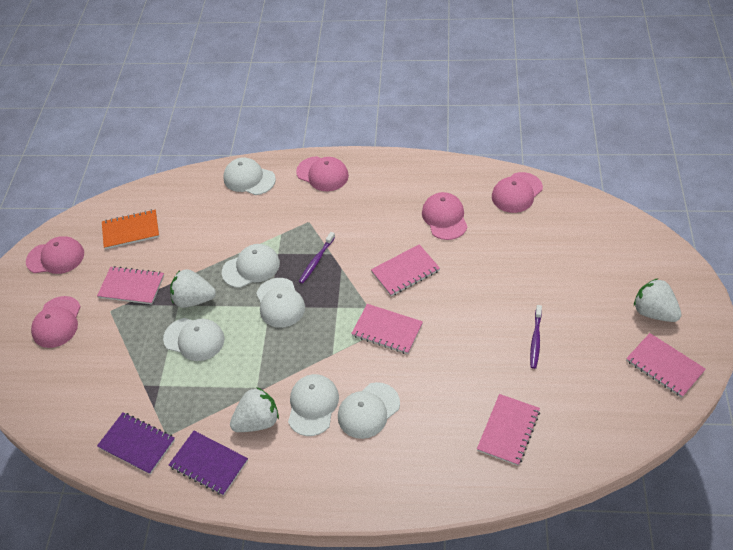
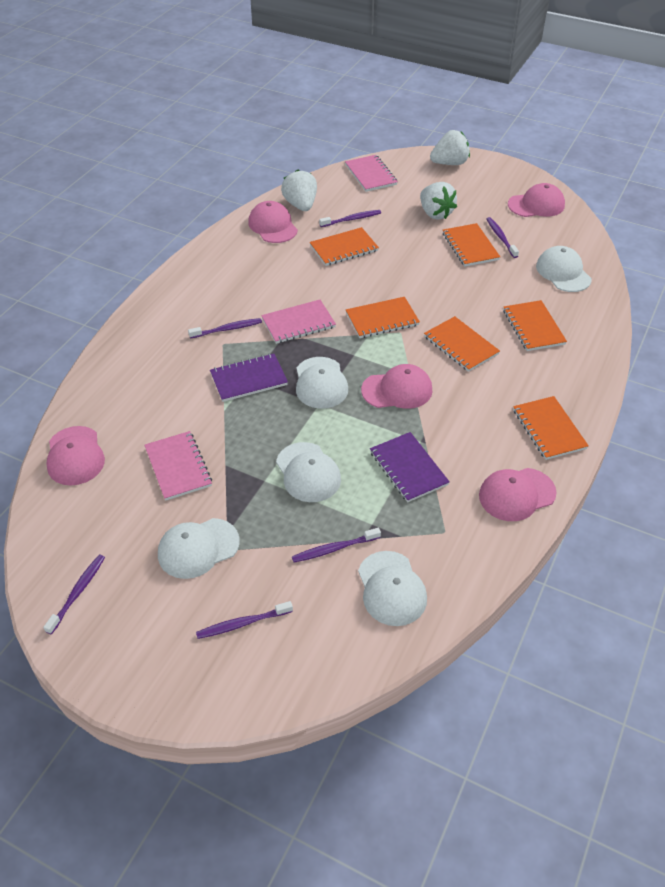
orange notebook: [102,210,159,249] = 1 -> [310,227,379,266] [346,297,420,338] [424,316,500,372] [443,223,500,266] [503,300,567,351] [513,396,589,460] = 6
pink notebook: [97,266,164,304] [351,304,423,354] [371,244,440,296] [477,394,540,466] [626,333,706,398] = 5 -> [144,431,212,501] [261,300,336,344] [345,155,398,192] = 3
purple toothbrush: [299,232,335,284] [530,305,542,369] = 2 -> [43,555,105,635] [188,318,262,339] [196,601,293,639] [292,528,381,563] [319,210,381,227] [486,217,519,258] = 6
white cap: [163,318,224,361] [222,244,280,288] [223,157,276,195] [256,278,305,328] [288,374,339,436] [338,382,400,439] = 6 -> [158,518,240,579] [276,442,341,502] [296,357,348,409] [358,551,427,626] [536,246,592,292] = 5

